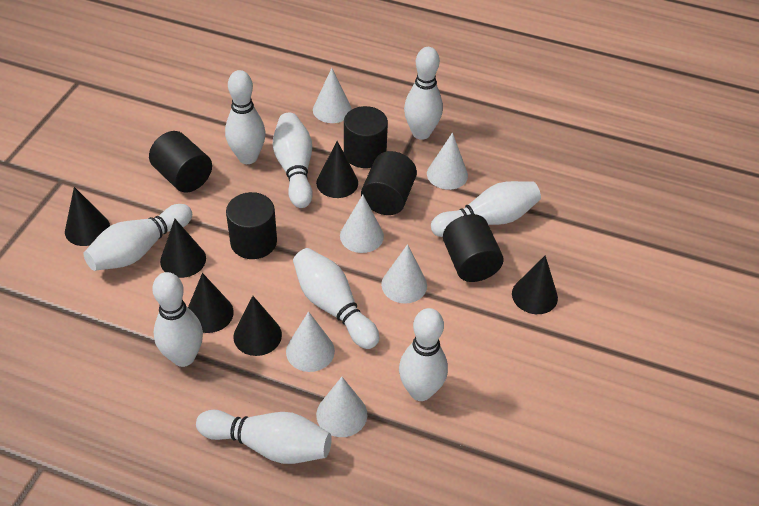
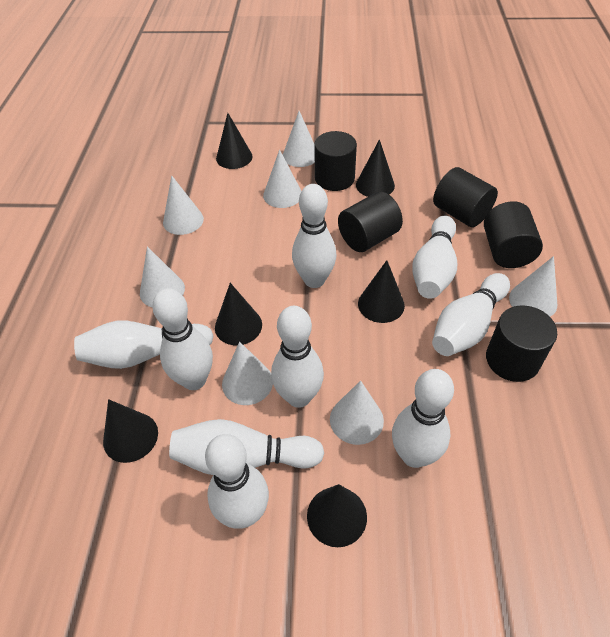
white cone: [286,311,335,372] [313,68,352,123] [316,377,367,437] [340,195,384,253] [381,244,427,304] [427,133,468,190] = 6 -> [140,246,185,308] [163,175,204,235] [222,342,273,405] [263,149,302,208] [283,111,315,167] [330,381,384,445] [509,256,557,317] = 7

